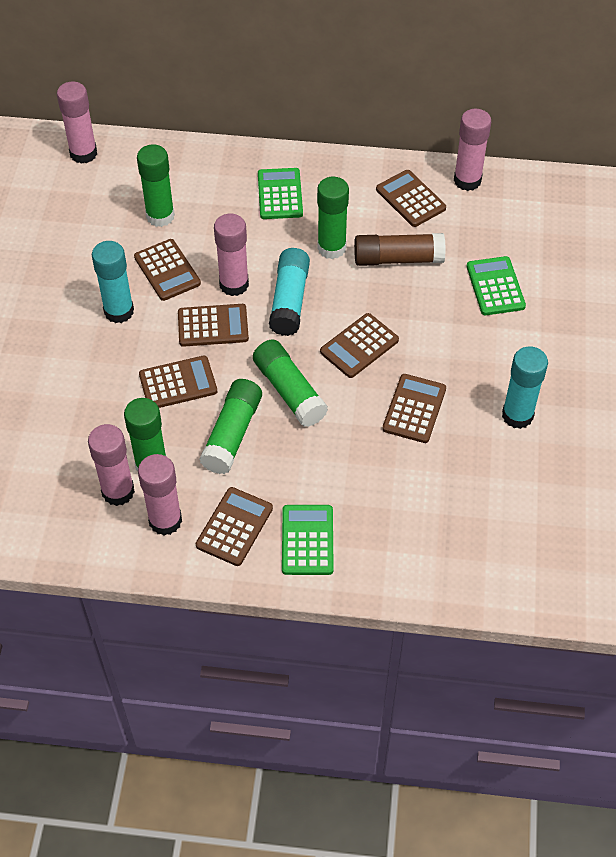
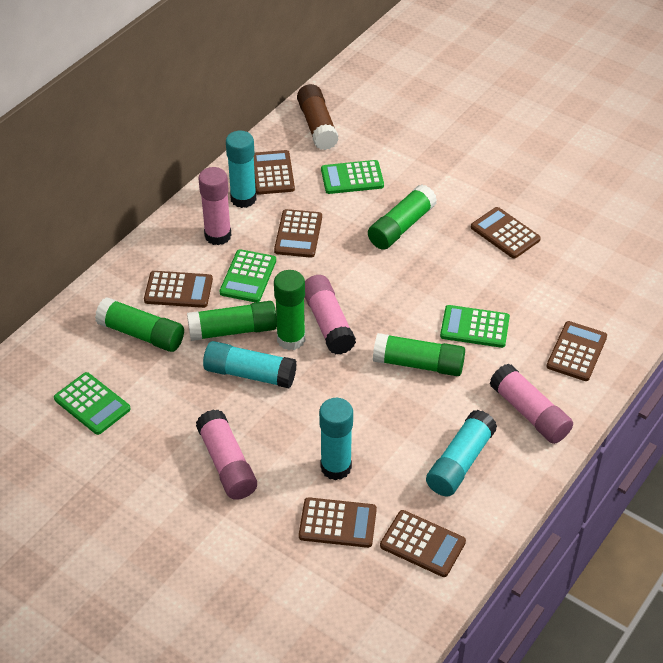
green calculator: [258,168,303,219] [282,505,334,575] [467,256,526,315] = 3 -> [54,372,131,435] [220,249,276,303] [321,160,384,194] [440,305,510,348] = 4
pink glue stick: [57,81,97,164] [88,424,135,506] [138,454,182,535] [214,214,249,296] [454,109,491,191] = 5 -> [196,410,257,500] [198,167,231,245] [305,275,356,355] [490,364,573,444] = 4
turquoise glue stick: [92,241,134,323] [269,248,310,336] [502,346,548,429] = 3 -> [203,341,297,388] [226,131,256,208] [319,398,353,480] [426,410,497,497] = 4

